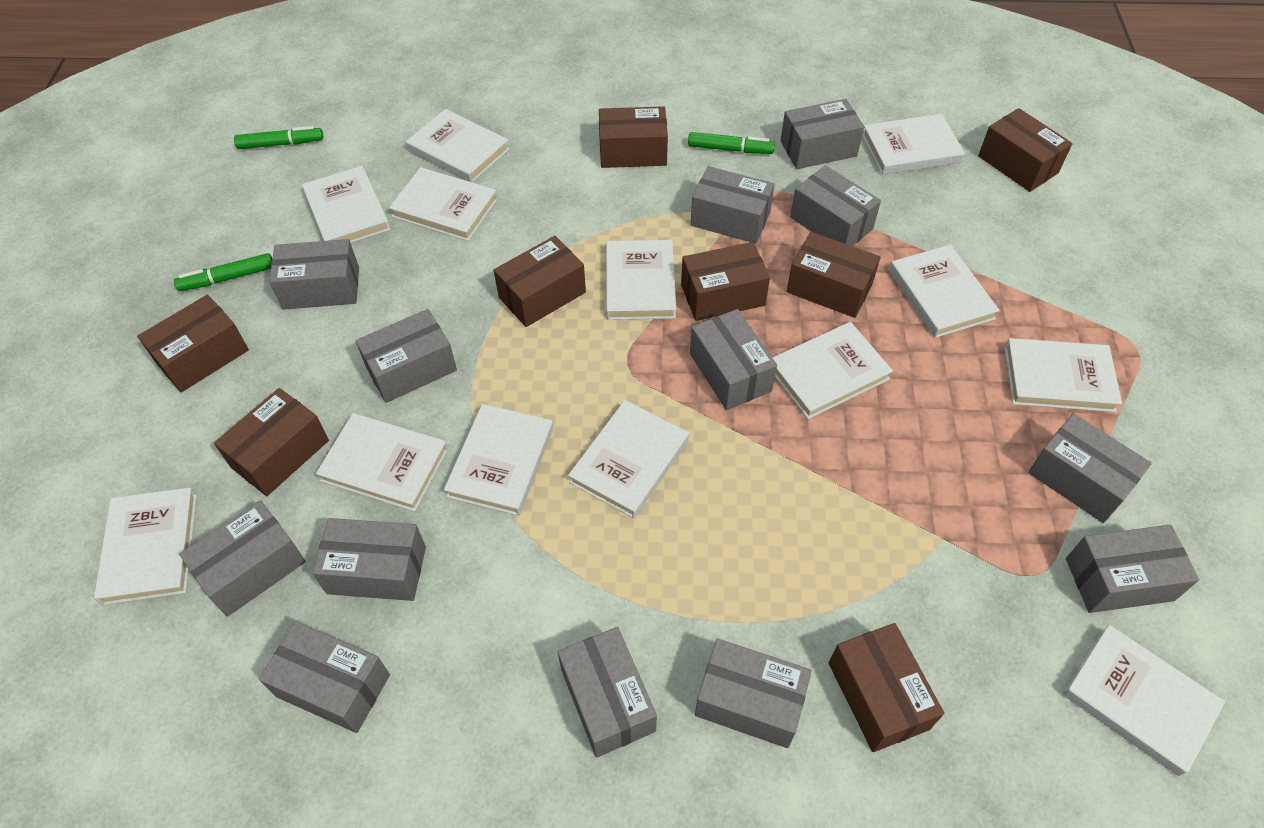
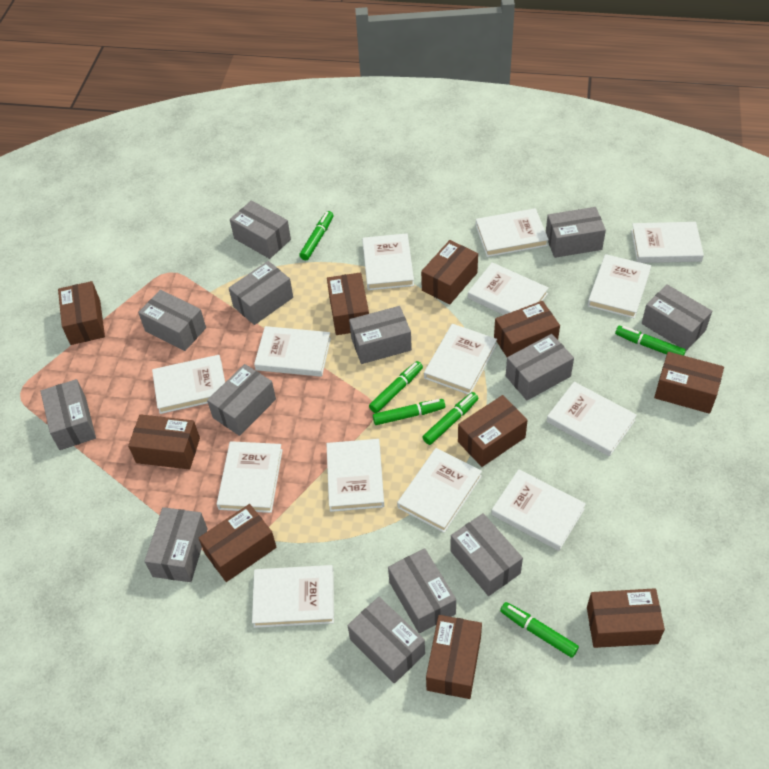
brown box: [137,295,249,392] [214,388,329,496] [494,236,586,327] [599,106,668,168] [681,242,770,321] [787,232,881,318] [829,623,944,752] [978,108,1073,192] = 8 -> [58,281,105,345] [128,414,200,470] [199,504,277,582] [327,272,369,335] [421,240,478,305] [426,615,482,699] [458,395,528,467] [494,301,560,357] [587,588,665,648] [654,352,724,414] = 10
green marker: [174,253,272,291] [234,126,323,149] [688,132,775,154] = 3 -> [299,211,334,260] [369,361,423,413] [373,399,445,425] [422,392,478,445] [500,602,579,658] [615,326,686,356] = 6
white book: [94,487,197,605] [302,166,390,243] [316,413,448,512] [389,167,498,241] [406,109,510,183] [444,404,553,516] [568,400,689,518] [606,240,676,320] [772,322,893,419] [862,114,965,175] [889,244,1000,338] [1004,338,1122,412] [1063,625,1225,776] = 13 -> [152,355,225,414] [217,441,283,513] [252,565,334,628] [254,326,331,377] [326,439,384,512] [362,233,414,290] [397,448,482,533] [424,324,497,395] [468,262,549,315] [476,208,549,257] [491,469,586,551] [547,382,637,457] [587,254,651,319] [631,222,704,263] = 14

